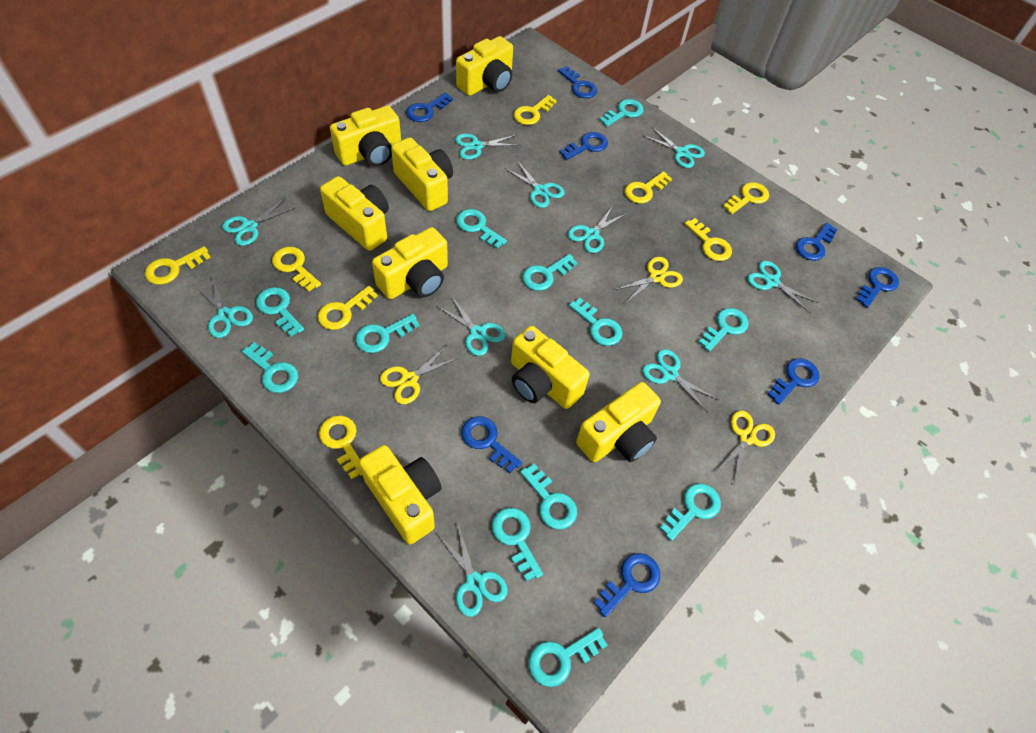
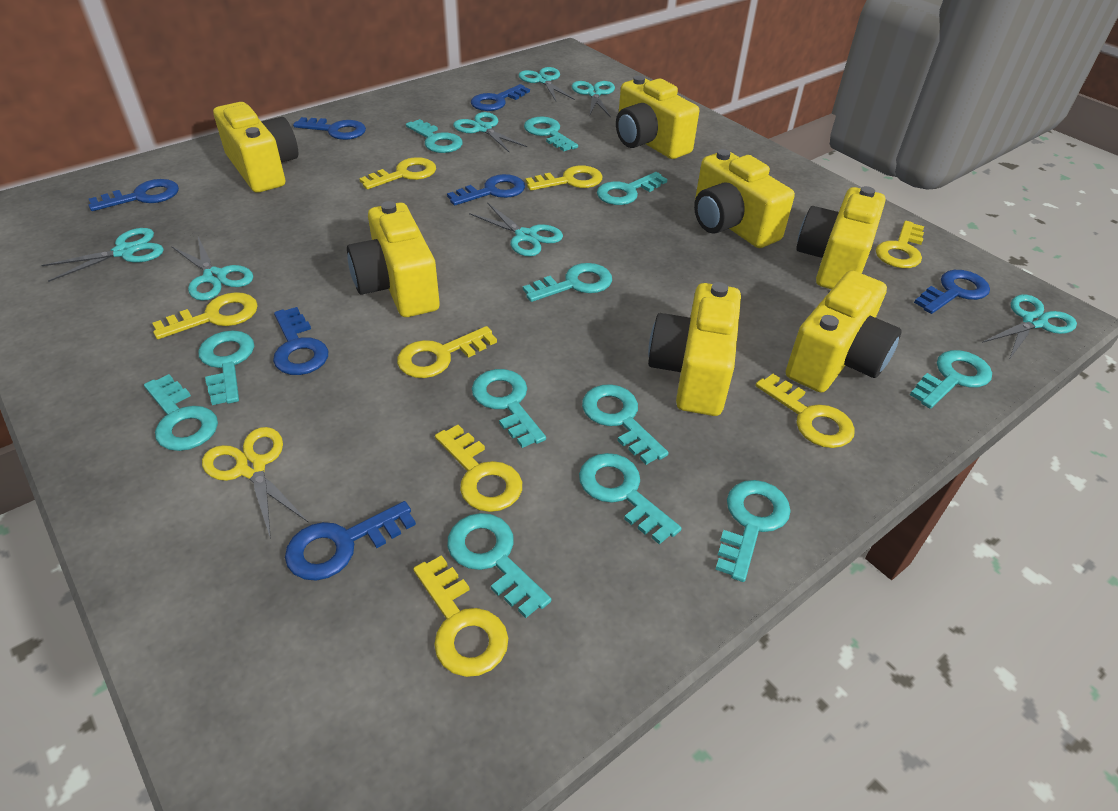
blue key: [406,92,453,122] [461,416,522,473] [558,66,597,98] [559,132,608,160] [593,553,660,617] [767,358,820,405] [796,223,838,261] [856,267,899,308] = 8 -> [88,179,179,211] [273,307,328,375] [285,501,416,581] [293,117,366,140] [447,174,525,206] [471,84,530,111] [914,270,990,314] = 7
turquoise scissors: [193,277,253,338] [222,198,296,246] [437,297,506,356] [437,522,508,617] [455,133,521,160] [504,160,565,208] [568,206,627,253] [642,349,719,412] [644,127,705,168] [747,261,819,313] = 10 -> [41,228,164,282] [171,237,253,301] [453,112,527,152] [469,202,563,256] [519,67,575,101] [572,81,615,117] [982,295,1077,360] = 7
yellow camera: [320,176,389,251] [330,106,401,166] [359,445,442,545] [372,227,448,299] [391,137,453,211] [456,36,513,96] [511,326,590,409] [576,382,661,462] = 8 -> [213,102,298,193] [347,201,440,317] [616,76,699,159] [648,282,741,416] [694,149,795,248] [786,271,902,393] [796,186,885,289] = 7
yellow scissors: [380,344,459,404] [614,257,683,303] [717,411,775,483] = 3 -> [202,427,309,539] = 1

